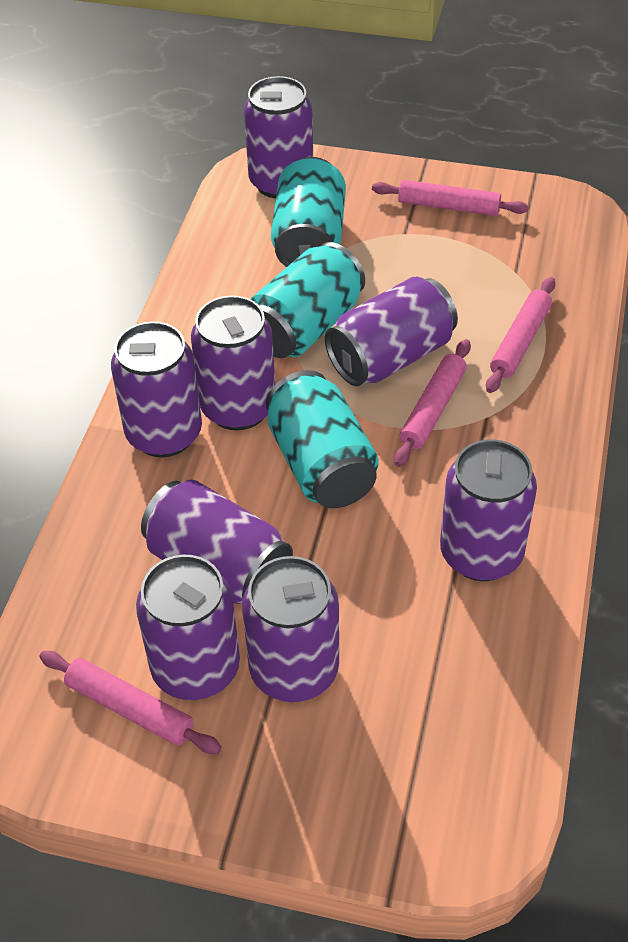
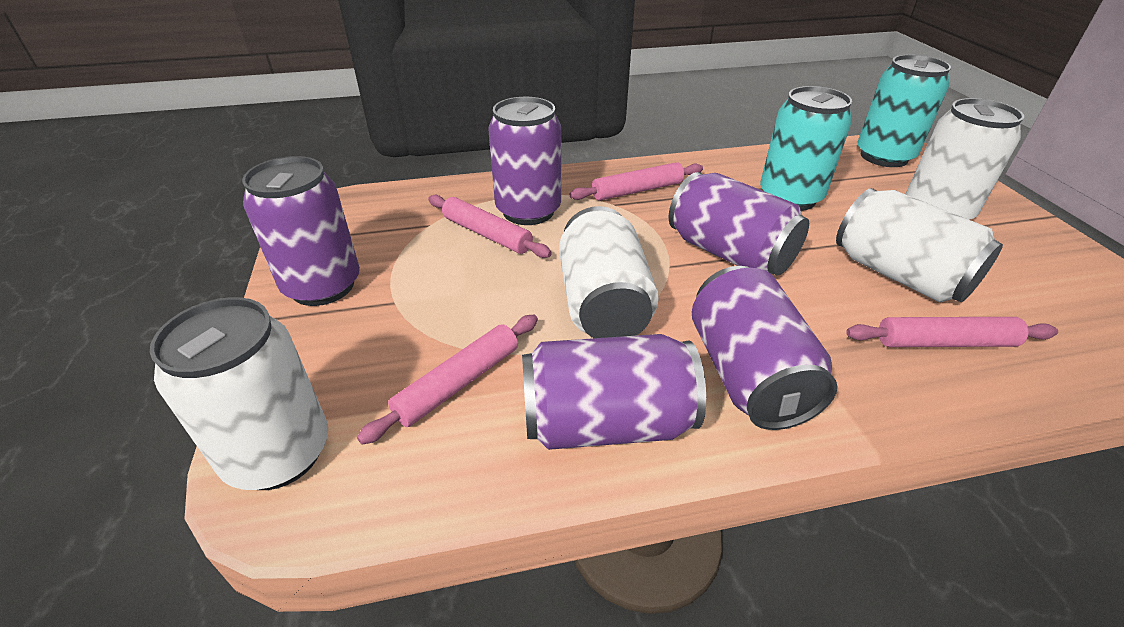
purple can: [111,321,202,457] [136,555,240,700] [141,480,293,604] [191,296,275,430] [242,556,339,702] [244,76,313,199] [325,276,458,386] [440,439,537,581] = 8 -> [242,156,360,306] [488,97,561,225] [522,334,706,450] [669,172,809,276] [692,266,838,430] = 5
turquoise can: [251,242,365,358] [266,370,379,508] [271,157,346,267] = 3 -> [760,86,852,211] [857,55,951,167] = 2
white can: none = 0 -> [150,297,328,490] [559,206,659,338] [836,188,1003,302] [906,98,1024,220] = 4

